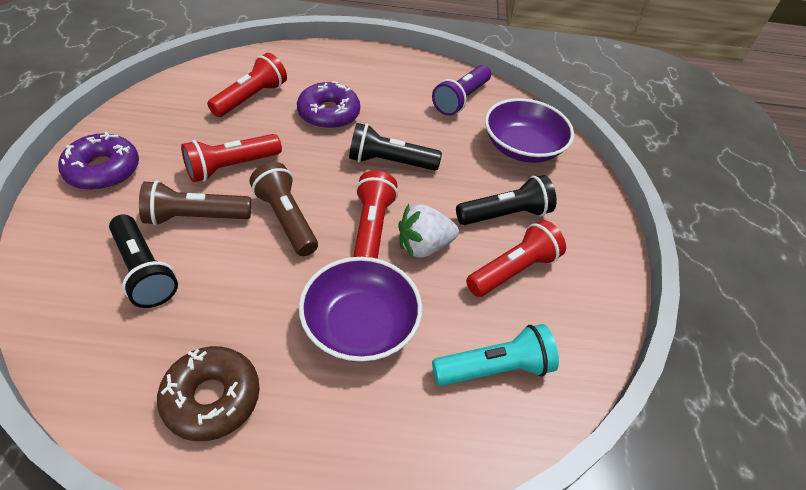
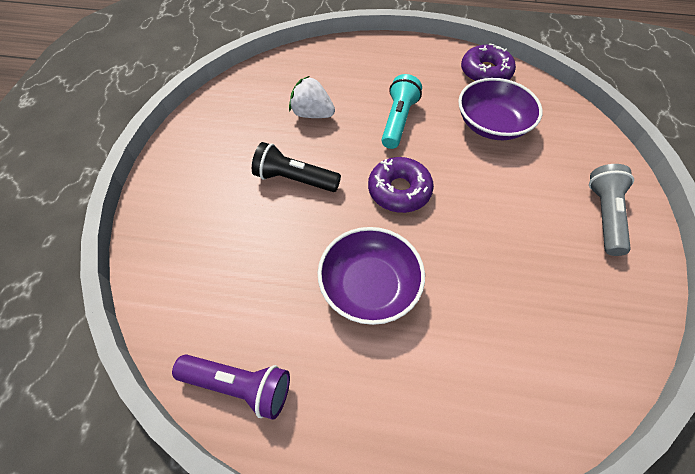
black flashlight: [109,214,178,308] [349,123,442,171] [456,175,557,225] = 3 -> [252,142,341,192] = 1
brown donut: [157,346,260,441] = 1 -> none = 0
brown flashlight: [139,180,251,226] [250,162,318,256] = 2 -> none = 0
grey flashlight: none = 0 -> [589,164,634,256] = 1
red flashlight: [181,134,282,182] [207,53,287,117] [353,170,398,259] [466,220,566,297] = 4 -> none = 0

